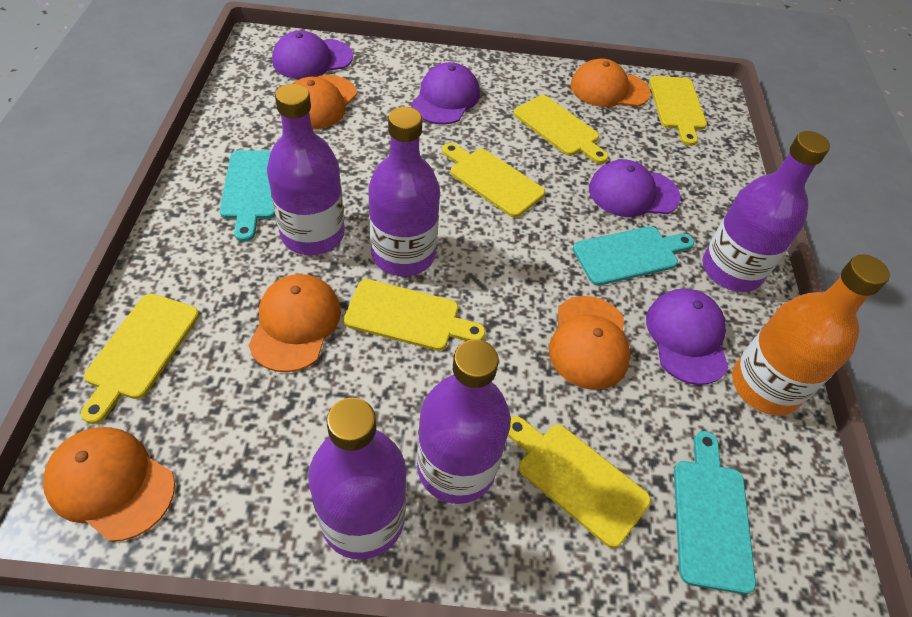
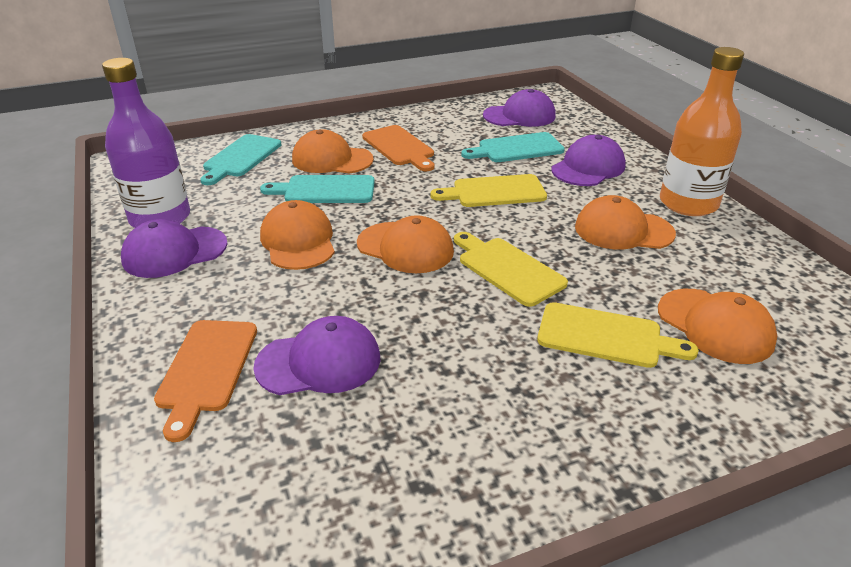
orange cutting board: none = 0 -> [154,320,257,442] [362,125,434,171] = 2
purple bottle: [267,84,345,255] [308,398,407,560] [368,107,440,276] [417,339,511,504] [702,131,830,292] = 5 -> [102,58,190,228] = 1
yellow cutting board: [81,294,199,424] [344,279,486,351] [442,143,545,217] [508,416,651,548] [513,95,608,164] [649,76,707,146] = 6 -> [431,174,547,207] [454,232,568,307] [537,302,699,368] = 3

